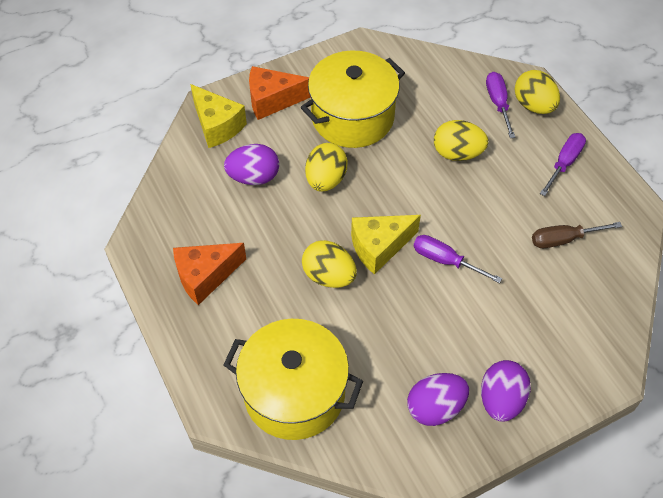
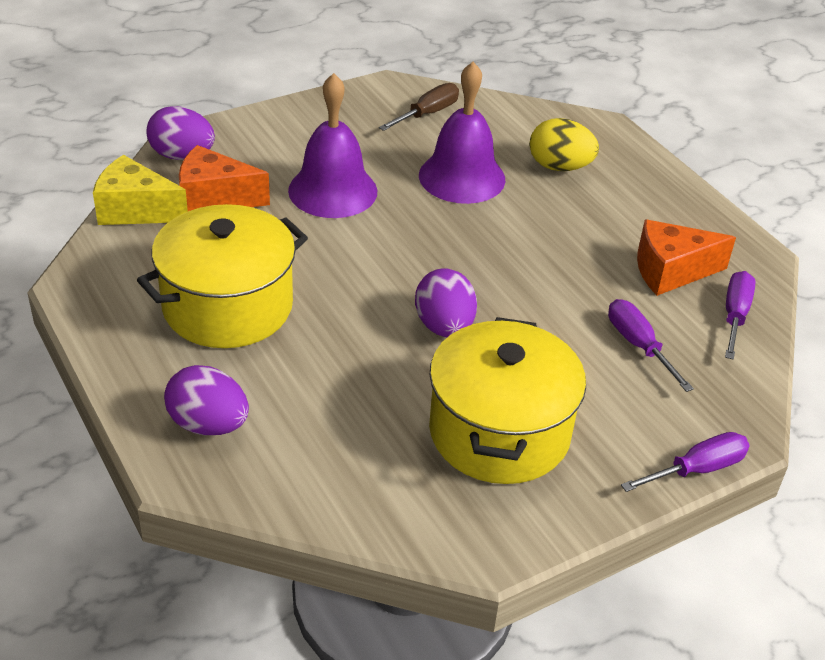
purple bell: none = 0 -> [288,73,377,218] [419,62,505,204] = 2
yellow cheese: [190,84,247,148] [351,215,421,275] = 2 -> [93,155,188,225] = 1
yellow egg: [302,240,357,288] [305,143,348,192] [434,120,488,161] [514,70,560,114] = 4 -> [530,118,599,171] = 1

